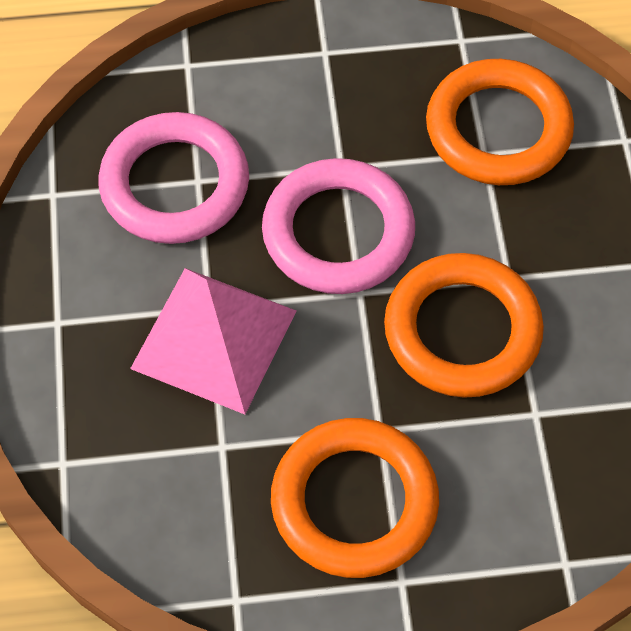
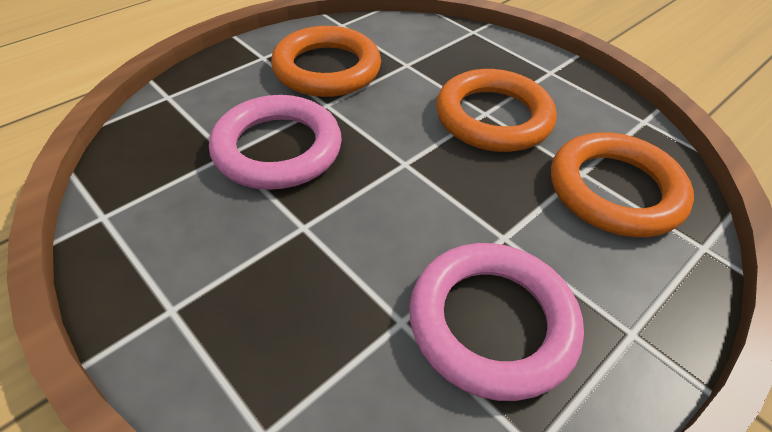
pink pyramid: [130,268,296,414] = 1 -> none = 0

